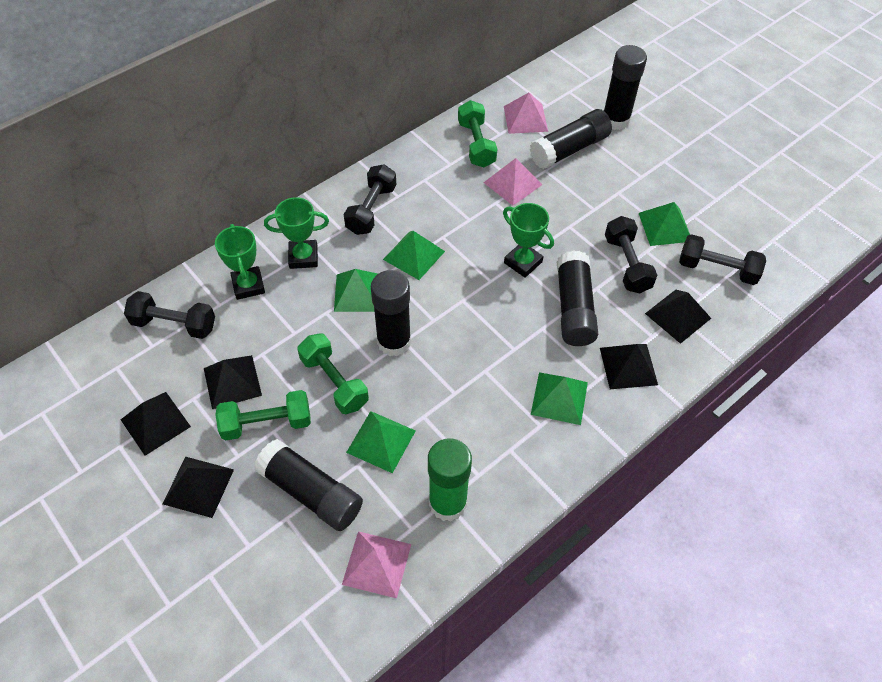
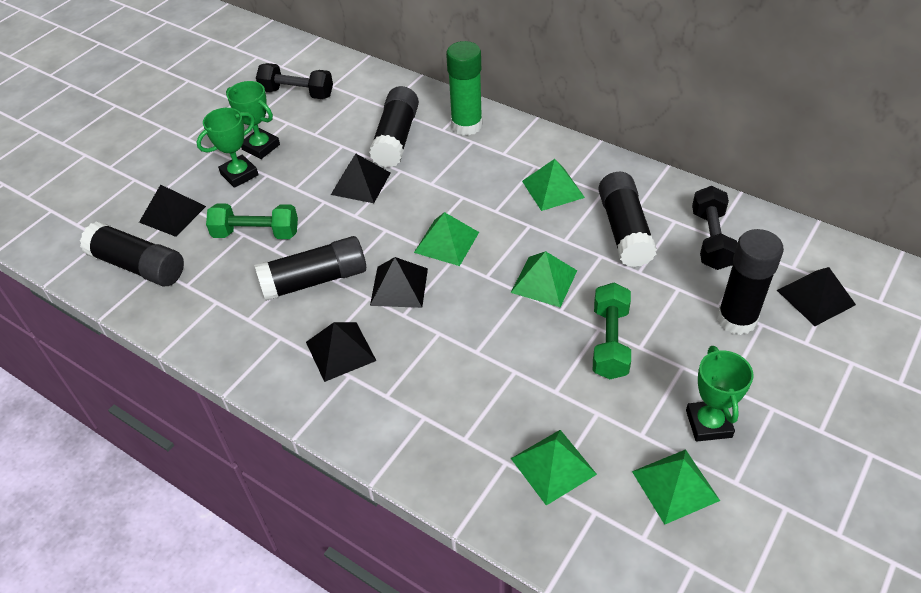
black dumbbell: [124,291,215,339] [344,164,396,235] [605,216,657,293] [679,234,766,285] = 4 -> [256,63,333,99] [692,186,737,270] = 2
green dumbbell: [216,390,311,441] [297,333,369,414] [458,100,497,167] = 3 -> [206,203,298,239] [593,283,631,379] = 2
pink pyramid: [342,531,411,599] [483,158,542,206] [504,93,548,134] = 3 -> none = 0

